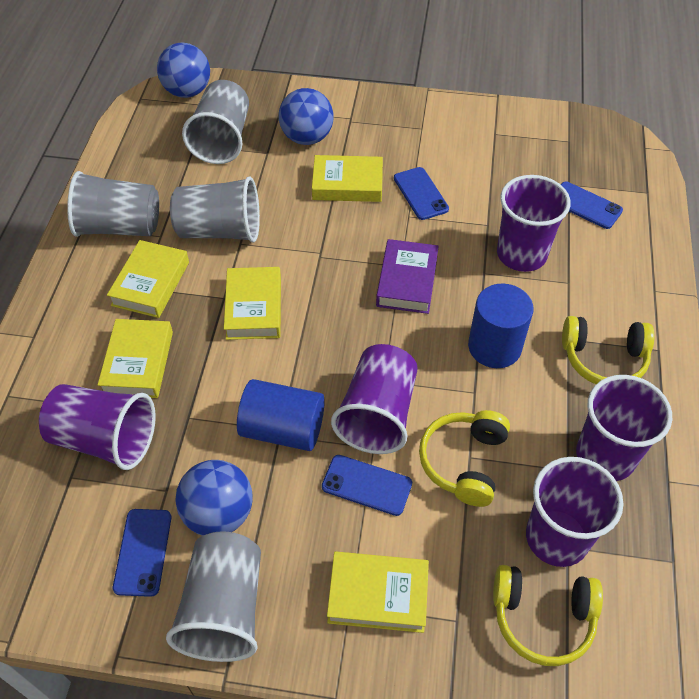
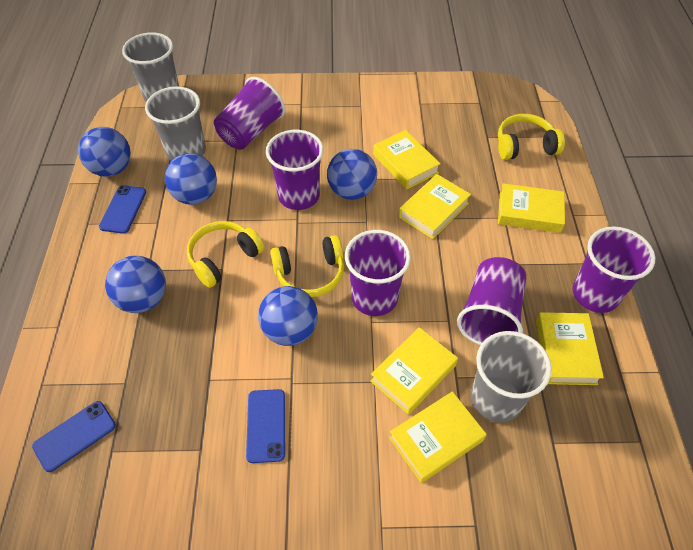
blue ball: [157,43,210,98] [175,460,253,536] [279,88,333,145] = 3 -> [78,127,131,177] [105,256,166,313] [165,153,217,205] [258,286,318,346] [327,149,377,200] = 5
blue cylinder: [237,379,325,451] [468,283,533,368] = 2 -> none = 0
blue phone: [113,509,171,597] [322,455,412,516] [394,167,449,220] [561,182,623,229] = 4 -> [32,401,116,472] [99,185,146,234] [246,389,285,463] = 3
grey cup: [67,171,159,237] [166,531,261,662] [170,176,260,243] [182,80,249,164] = 4 -> [122,32,179,102] [145,86,206,161] [471,331,552,422] = 3
purple book: [376,239,439,314] = 1 -> none = 0
yellow book: [98,319,173,398] [107,240,189,318] [224,267,281,340] [312,155,383,202] [327,552,429,633] = 5 -> [370,327,458,415] [373,130,441,189] [389,391,487,483] [399,174,471,239] [498,183,565,233] [536,312,604,385] = 6

